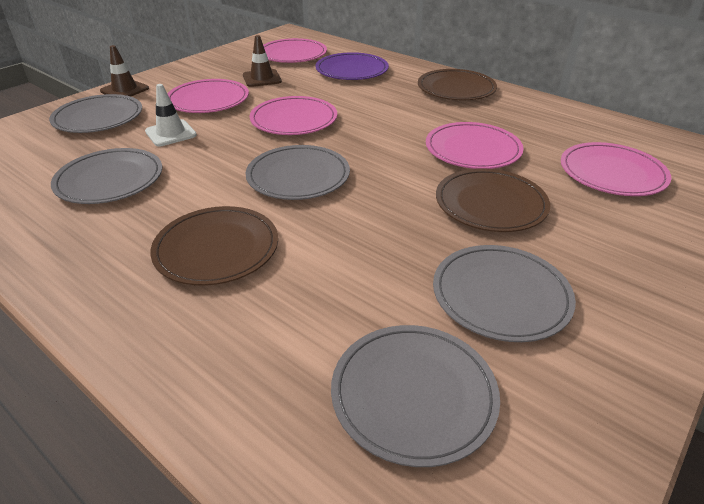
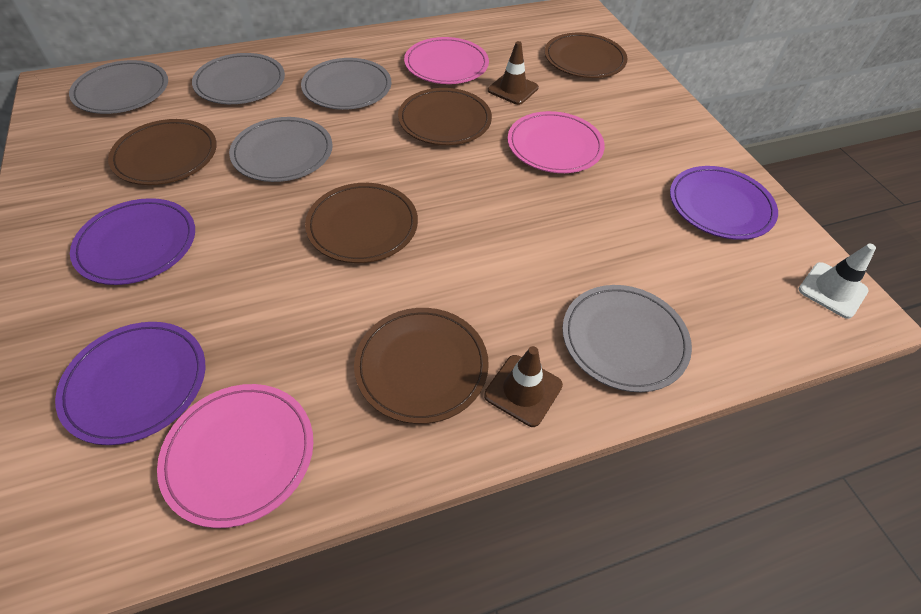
brown plate: [150,206,278,286] [418,69,497,100] [436,168,550,232] = 3 -> [108,119,217,185] [305,183,418,263] [354,308,489,424] [398,88,492,145] [545,33,628,78] = 5
pink plate: [167,79,249,113] [249,96,337,135] [263,38,327,63] [426,122,524,169] [561,142,671,196] = 5 -> [157,384,313,528] [404,37,489,84] [508,111,605,173] = 3
purple plate: [315,52,389,80] = 1 -> [55,322,205,445] [70,198,195,285] [670,166,778,240] = 3

